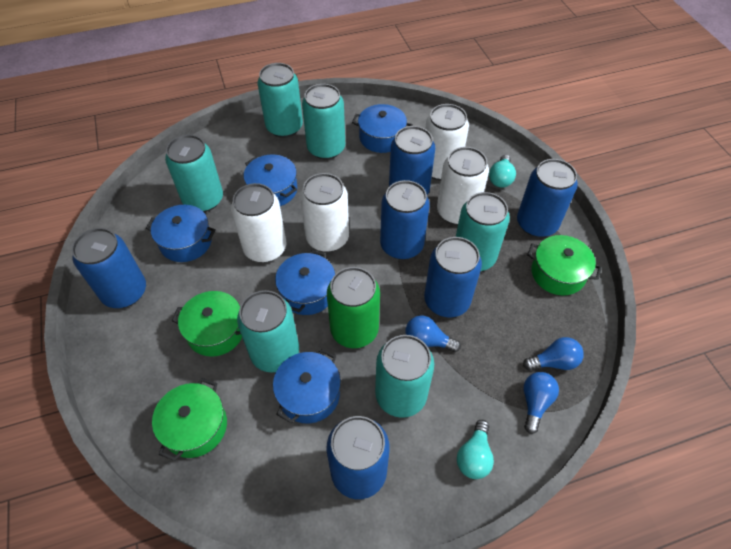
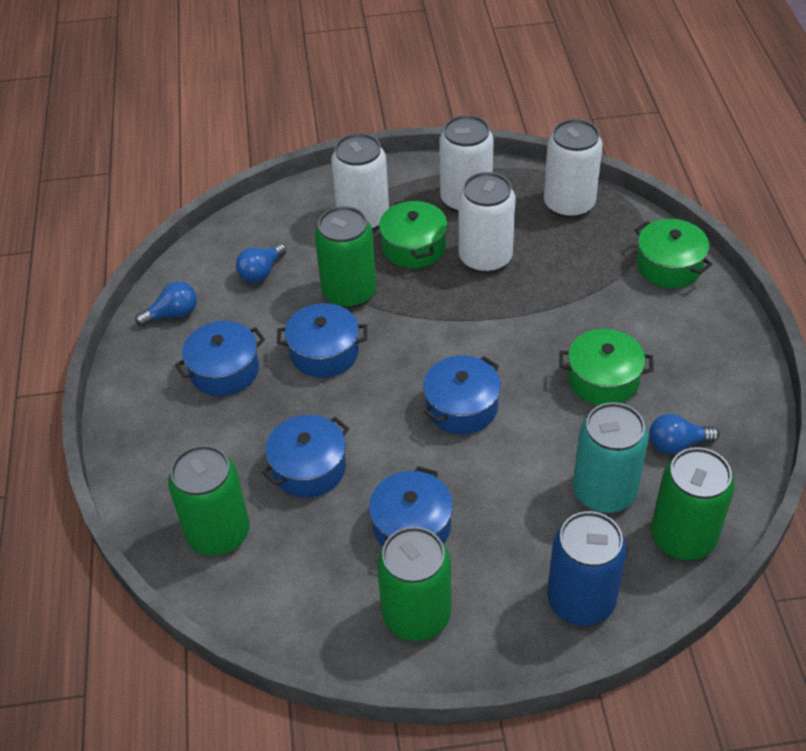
blue can: [72,228,146,308] [327,416,390,499] [380,180,430,259] [389,126,435,195] [424,237,482,317] [517,159,578,237] = 6 -> [547,511,627,626] = 1
green can: [327,267,380,348] = 1 -> [168,445,250,556] [315,206,377,308] [377,527,451,641] [651,447,735,560] = 4
turquoise can: [165,135,223,212] [237,290,299,373] [258,63,303,138] [302,84,345,159] [375,335,434,418] [456,192,510,271] = 6 -> [573,402,649,513] = 1
turquoise light bulb: [457,420,494,479] [489,155,516,188] = 2 -> none = 0

